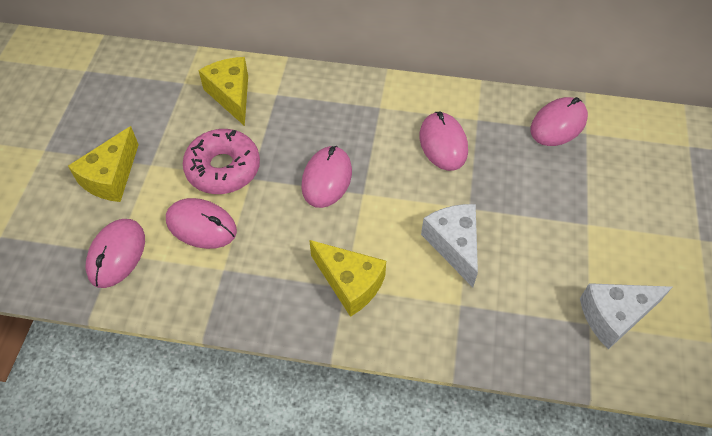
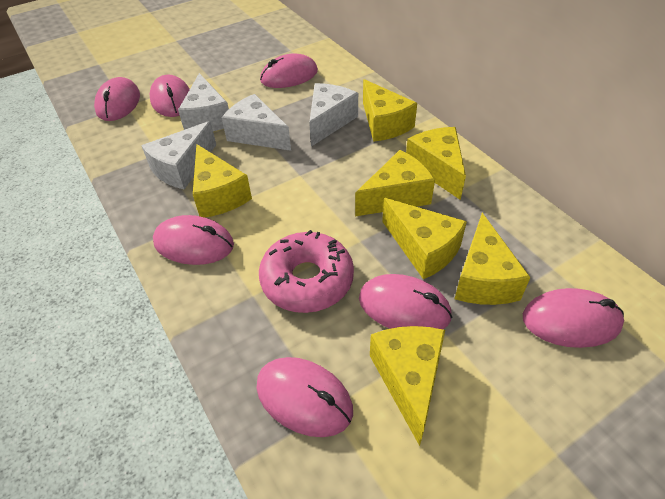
pink mouse: [86,219,145,288] [166,198,237,249] [301,146,352,208] [420,112,468,171] [531,97,588,146] = 5 -> [94,77,140,121] [149,75,190,117] [153,215,234,265] [256,357,353,437] [260,53,318,88] [359,274,452,329] [523,288,624,348] = 7
white cheese: [421,204,478,287] [580,283,672,349] = 2 -> [142,121,216,189] [178,73,229,131] [222,94,291,151] [309,83,358,147] = 4
yellow cheese: [68,126,139,202] [198,57,248,126] [309,240,386,317] = 3 -> [193,144,252,218] [355,150,435,216] [363,79,417,142] [370,326,445,446] [382,198,467,279] [406,127,466,200] [455,213,531,305] = 7

